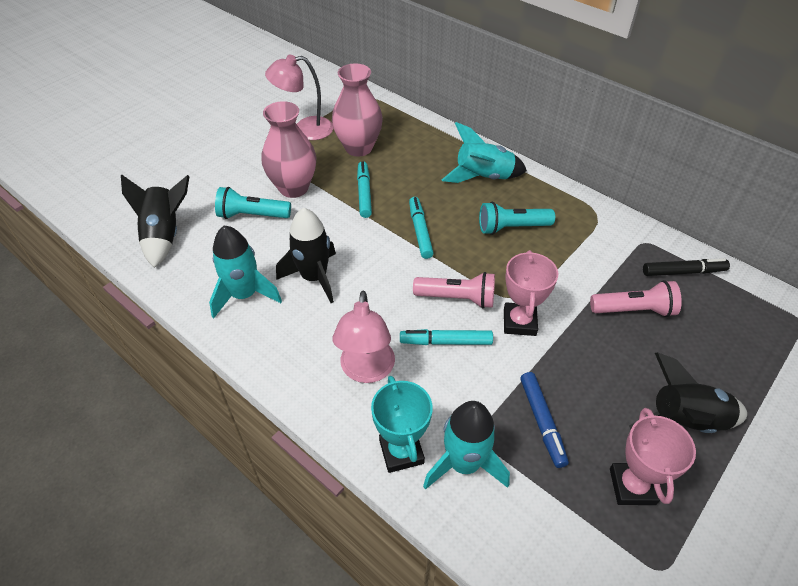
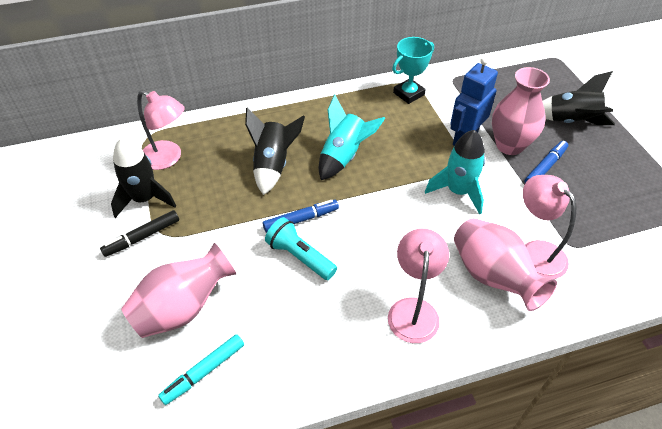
blue marker: [520,372,569,468] = 1 -> [263,200,339,233] [524,141,568,183] = 2
blue robot: none = 0 -> [450,57,498,145] = 1
pink flashlight: [413,272,495,308] [590,280,682,317] = 2 -> none = 0
pink lamp: [265,55,333,140] [332,291,395,383] = 2 -> [137,90,185,170] [388,229,449,343] [523,175,576,279] = 3
pink trophy: [504,250,558,336] [610,408,696,505] = 2 -> none = 0
pink vase: [262,101,316,198] [332,64,383,157] = 2 -> [121,243,236,338] [454,218,557,311] [492,67,550,155] = 3
turquoise flashlight: [215,187,291,219] [479,201,555,235] = 2 -> [265,217,337,280] = 1
turquoise marker: [357,161,372,218] [400,329,493,345] [409,197,434,259] = 3 -> [158,334,244,405] = 1
turquoise rocket: [209,226,282,318] [423,401,510,490] [442,122,527,183] = 3 -> [319,95,385,180] [425,130,485,215] = 2

